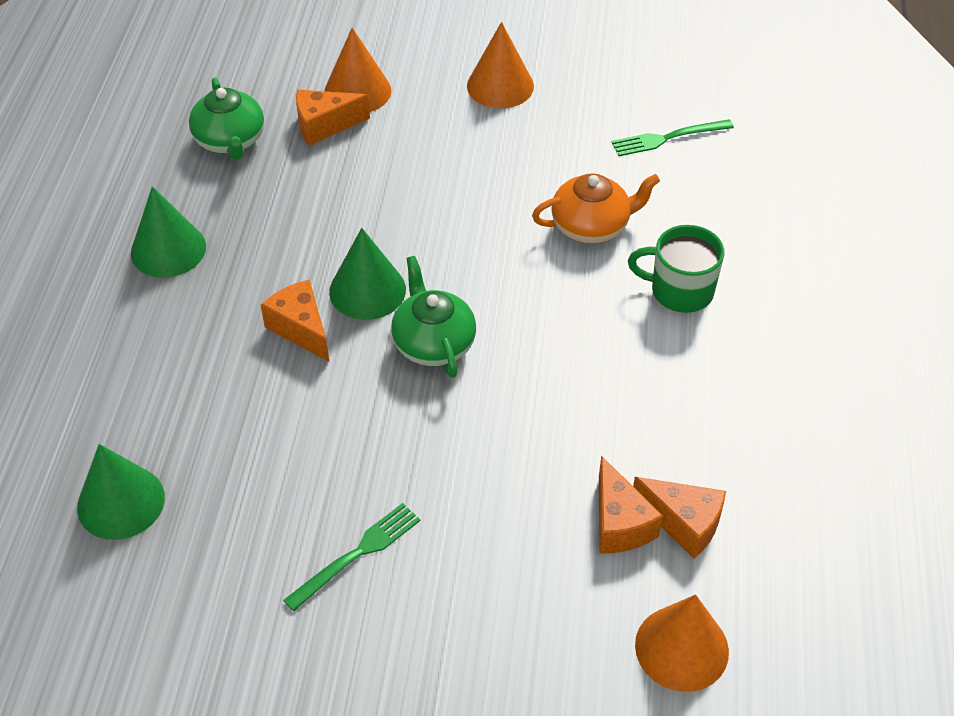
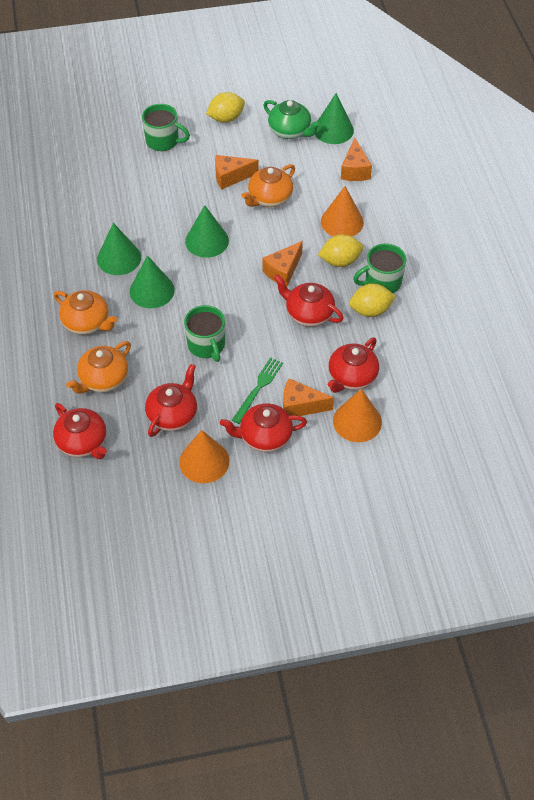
green cone: [77,444,165,540] [131,186,206,278] [329,228,406,320] = 3 -> [97,223,141,275] [130,255,175,308] [185,205,229,258] [315,93,354,144] = 4
green fork: [283,503,420,611] [611,119,734,156] = 2 -> [232,357,283,424] = 1
green mug: [628,225,724,313] = 1 -> [142,104,190,151] [184,305,225,362] [353,243,406,293] = 3
green teapot: [189,78,264,160] [391,256,476,378] = 2 -> [263,100,321,139] = 1
orange teapot: [532,173,660,244] = 1 -> [54,290,117,335] [66,341,131,394] [241,164,295,207] = 3
red teapot: none = 0 -> [53,403,107,459] [145,364,197,437] [220,403,307,452] [274,274,344,327] [328,338,379,393] = 5
yellow lemon: none = 0 -> [206,92,245,123] [318,234,363,267] [349,283,396,317] = 3

